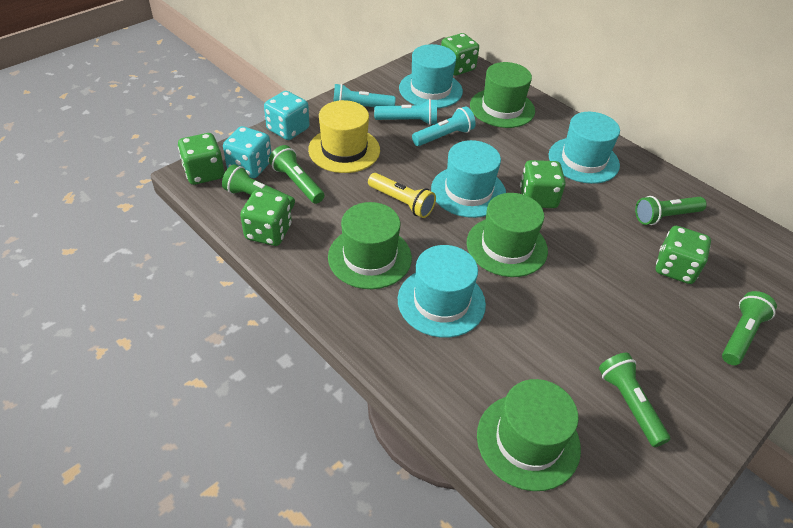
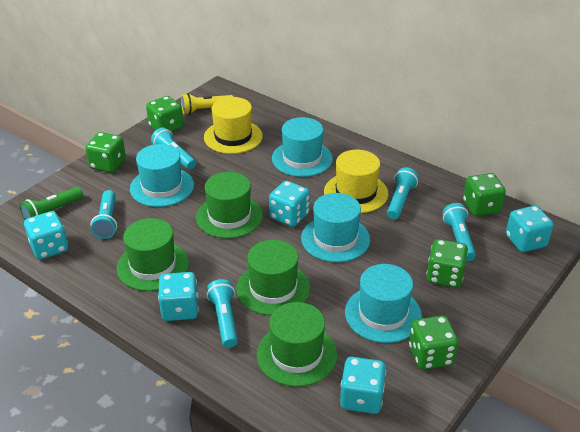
green flashlight: [222,164,295,210] [269,145,325,204] [599,353,670,447] [635,196,707,225] [722,291,777,365] = 5 -> [20,187,83,220] = 1
turquoise dice: [223,126,271,178] [264,91,310,140] = 2 -> [24,211,68,260] [158,272,199,321] [269,181,310,227] [340,357,386,414] [506,205,553,252] = 5
turquoise flashlight: [333,84,396,107] [374,99,437,125] [412,106,476,146] = 3 -> [91,190,117,239] [151,127,196,170] [206,279,238,348] [387,167,419,220] [442,203,476,261] = 5
yellow hat: [308,100,380,173] = 1 -> [204,97,263,154] [324,150,389,213] = 2

